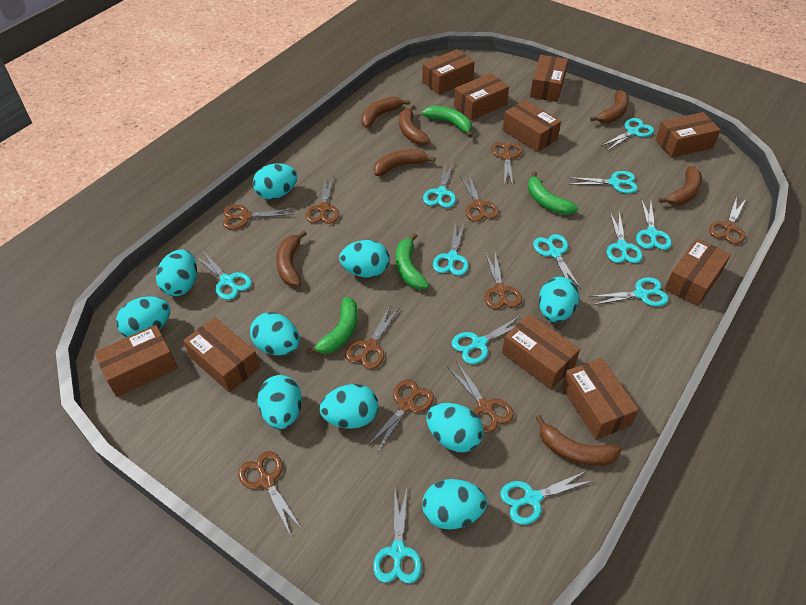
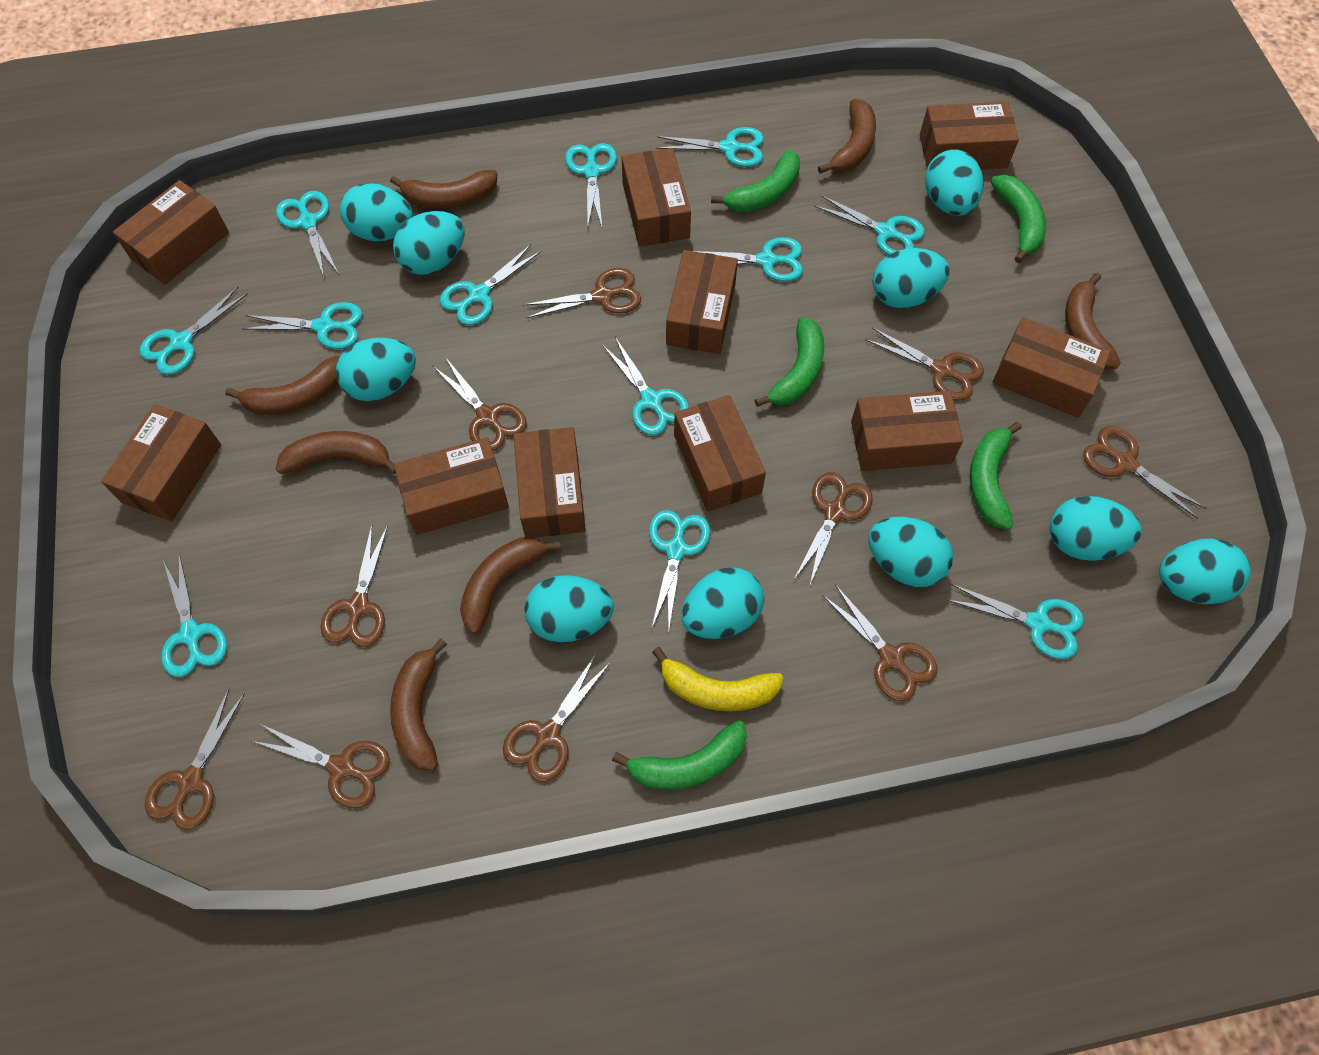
green banana: [306,297,358,354] [396,233,429,290] [422,106,472,137] [528,171,578,215] = 4 -> [612,720,747,790] [711,149,800,212] [755,317,824,407] [970,422,1022,530] [991,175,1046,263] = 5
yellow banana: none = 0 -> [652,647,783,711] = 1

